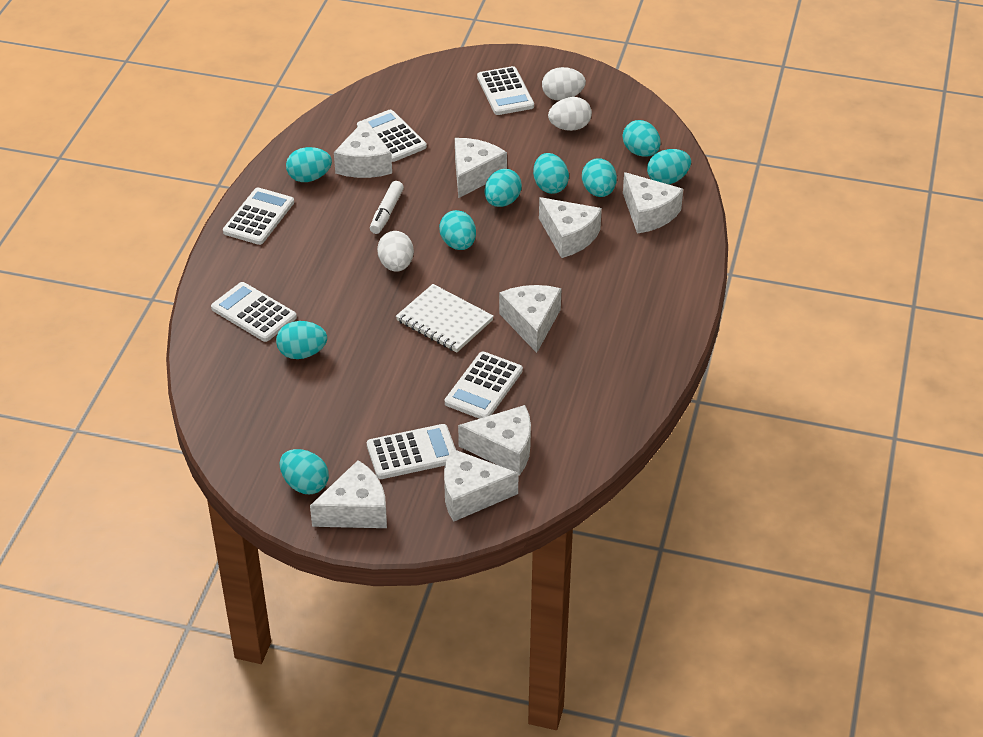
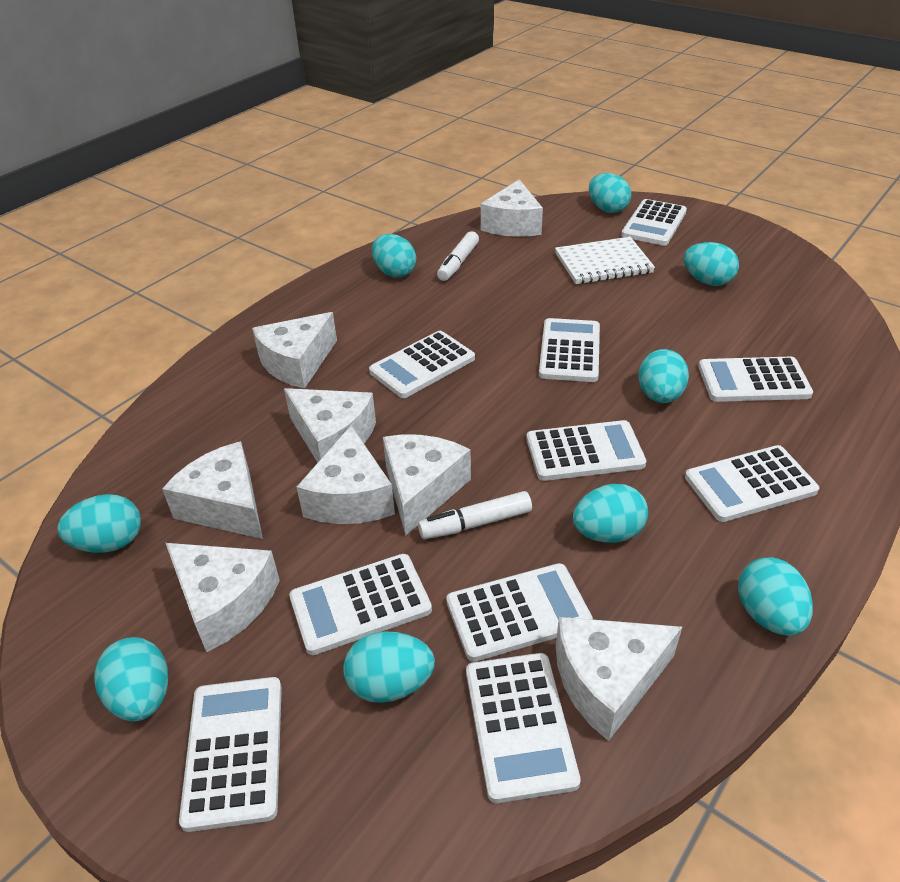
white calculator: [211,282,297,342] [223,188,294,245] [357,110,427,162] [367,424,456,479] [445,352,523,419] [477,66,534,115] = 6 -> [179,677,282,832] [289,554,432,655] [369,331,475,398] [446,563,593,662] [466,653,581,803] [526,420,646,481] [539,318,600,382] [621,199,687,246] [685,445,819,522] [698,357,813,402] = 10
white egg: [377,231,414,272] [542,67,586,101] [548,97,592,131] = 3 -> none = 0
white marker: [370,181,404,234] = 1 -> [418,491,532,539] [437,231,479,281] = 2

